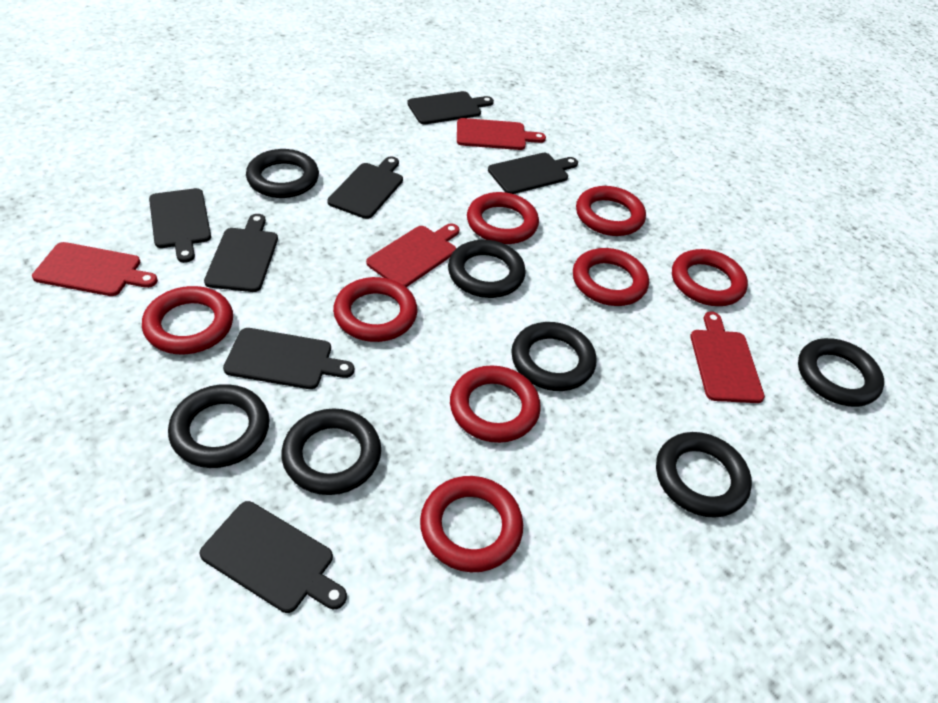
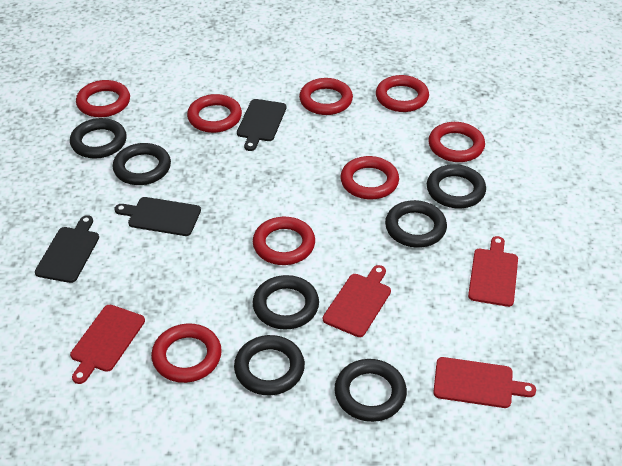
black cutting board: [149,188,211,263] [199,501,347,613] [204,214,278,292] [223,328,354,389] [327,157,403,219] [407,91,494,124] [488,153,578,194] = 7 -> [35,215,99,283] [114,197,201,236] [237,99,287,151] = 3

